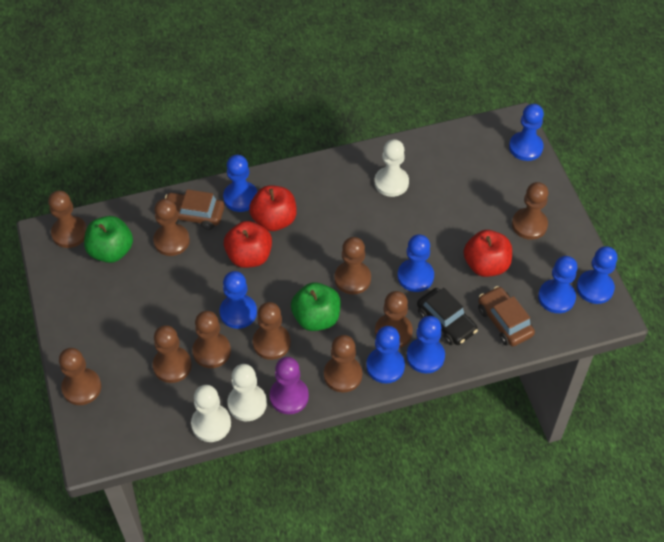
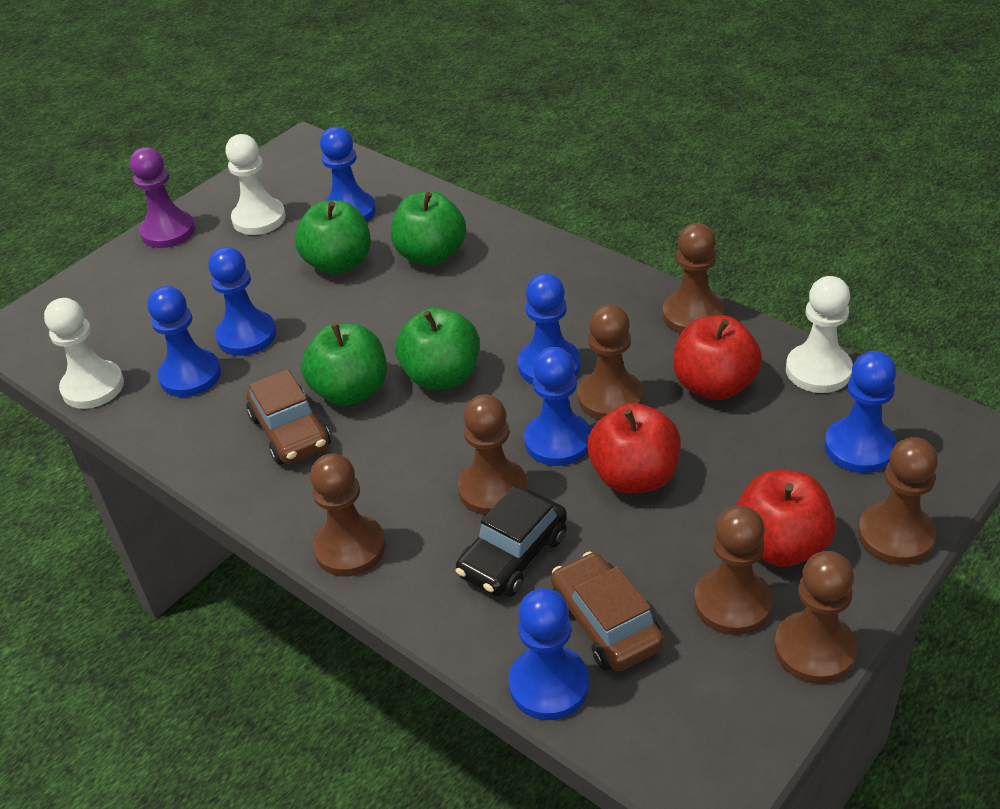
blue pawn: [220,271,257,329] [223,155,258,212] [366,326,405,383] [398,234,434,292] [407,316,445,373] [509,104,544,161] [538,256,578,313] [577,246,617,304] = 8 -> [148,286,221,397] [208,247,276,356] [320,127,376,222] [509,588,589,720] [518,273,581,385] [524,347,591,466] [824,351,897,473] = 7
brown pawn: [48,191,87,248] [59,348,101,405] [153,199,190,256] [153,325,192,383] [192,311,231,368] [253,302,291,360] [324,335,362,392] [335,237,371,294] [375,291,413,348] [512,182,548,240] = 10 -> [310,453,386,576] [458,394,527,515] [578,304,643,420] [663,223,724,333] [694,505,772,635] [774,551,857,684] [858,437,938,565] = 7
green apple: [84,216,133,263] [291,282,341,331] = 2 -> [295,200,371,274] [301,323,387,406] [391,191,466,266] [395,308,479,390] = 4

